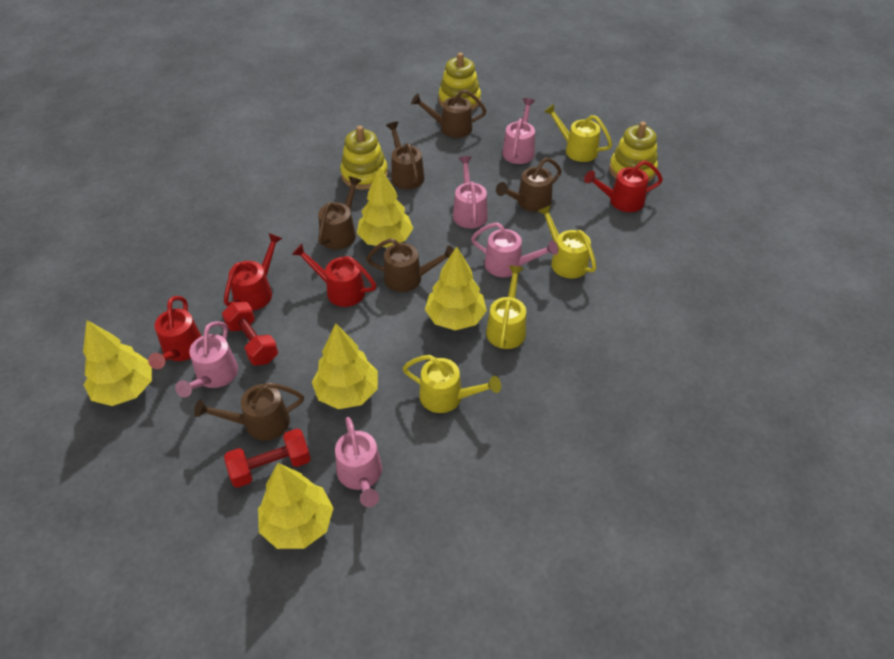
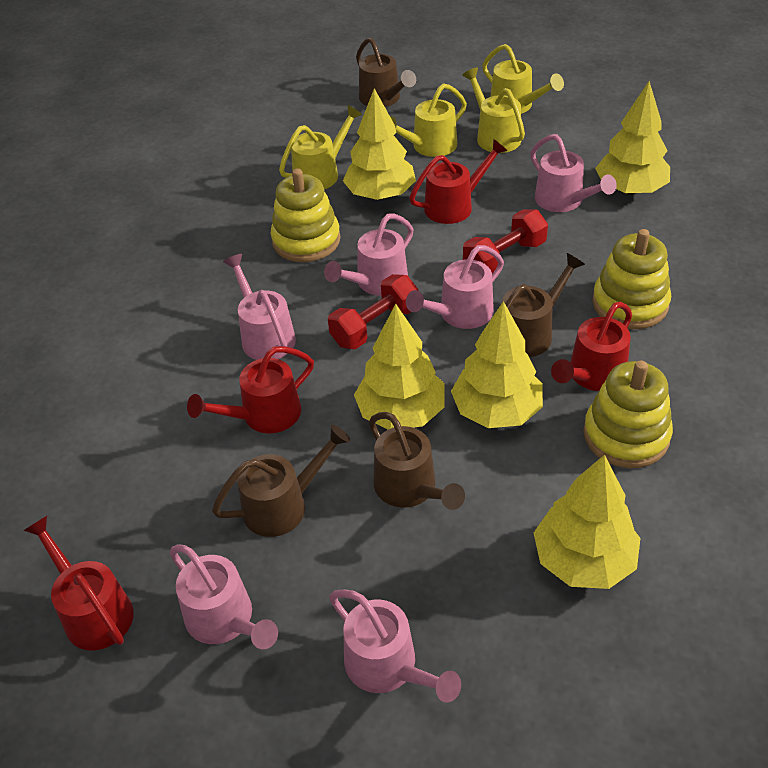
brown watering can: [194,383,304,441] [318,176,362,250] [366,238,454,292] [386,122,424,189] [411,89,487,138] [496,158,562,212] = 6 -> [212,425,350,537] [356,37,416,107] [369,412,465,510] [502,253,585,357] = 4
pink watering can: [175,321,238,397] [335,417,382,507] [453,156,488,228] [471,222,558,277] [502,98,535,164] = 5 -> [170,545,278,649] [223,254,296,360] [324,213,414,296] [329,589,461,703] [406,245,504,329] [530,134,617,212] = 6

